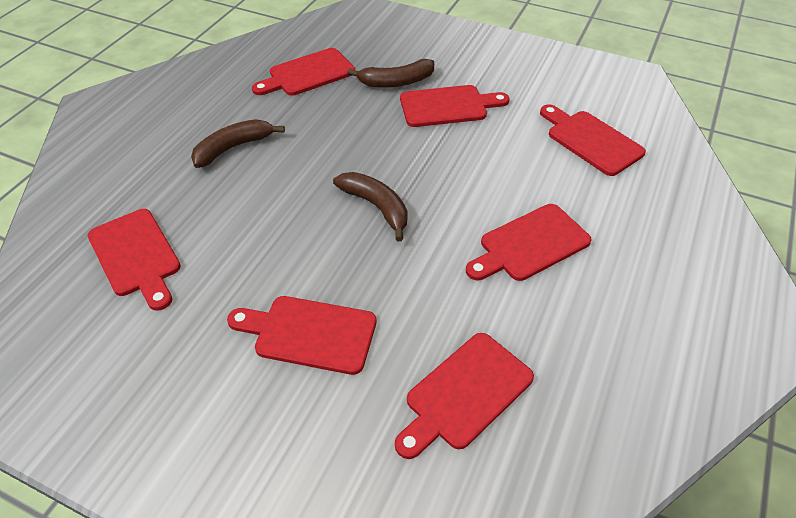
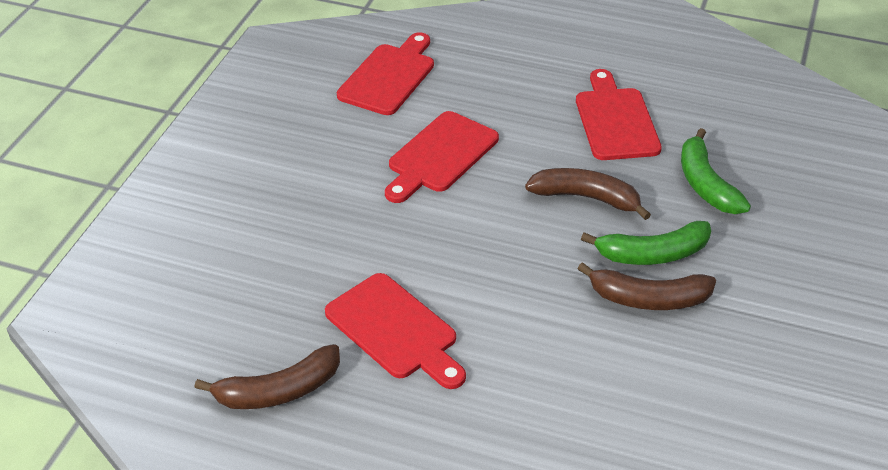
green banana: none = 0 -> [581,221,711,265] [681,128,751,214] = 2
red cutting board: [88,209,181,310] [227,296,376,375] [252,48,355,96] [395,333,534,459] [400,85,509,127] [466,204,592,281] [540,104,646,176] = 7 -> [325,273,466,389] [337,32,434,115] [385,111,499,203] [576,69,662,160] = 4

